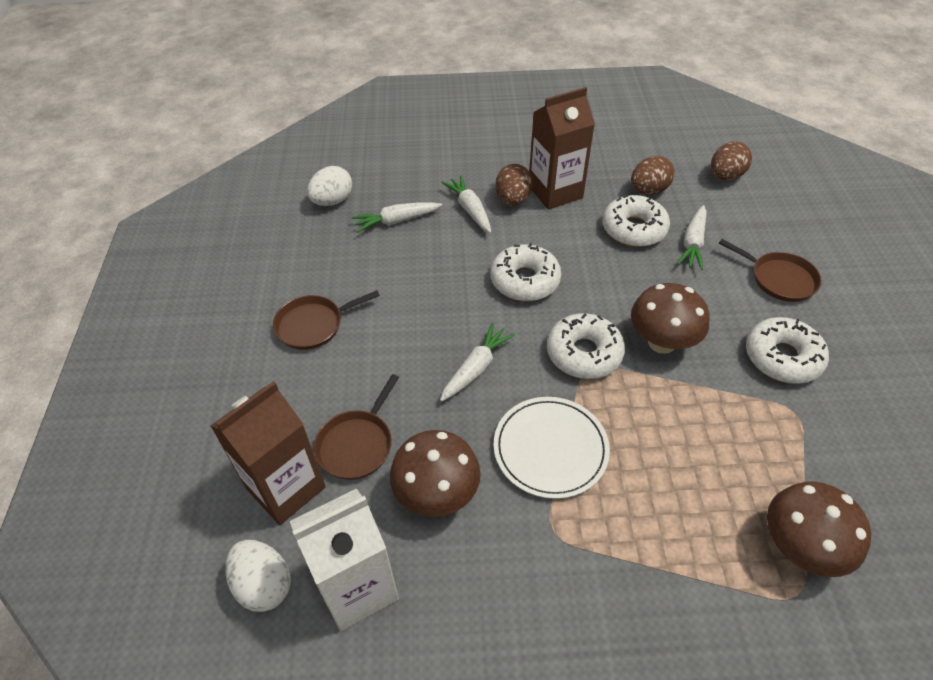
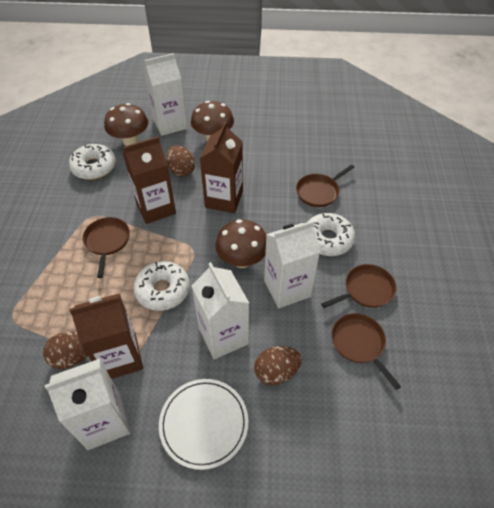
brown carton: [211,381,326,525] [529,87,595,210] = 2 -> [69,294,143,379] [123,137,176,224] [200,122,243,213] = 3
brown pan: [273,290,380,350] [314,374,399,480] [719,239,822,302] = 3 -> [82,217,130,278] [296,165,355,207] [321,264,397,308] [331,313,401,390] = 4
white carrot: [352,202,442,233] [440,323,515,402] [441,175,491,233] [677,205,707,270] = 4 -> none = 0
white carton: [290,488,399,631] = 1 -> [45,359,130,450] [144,53,187,136] [192,262,249,359] [264,221,320,308] = 4
white donut: [490,243,561,301] [547,313,625,379] [602,195,670,247] [746,317,829,384] = 4 -> [69,144,116,180] [133,261,190,311] [308,213,355,256] = 3
white egg: [225,540,291,612] [307,166,352,206] = 2 -> none = 0

